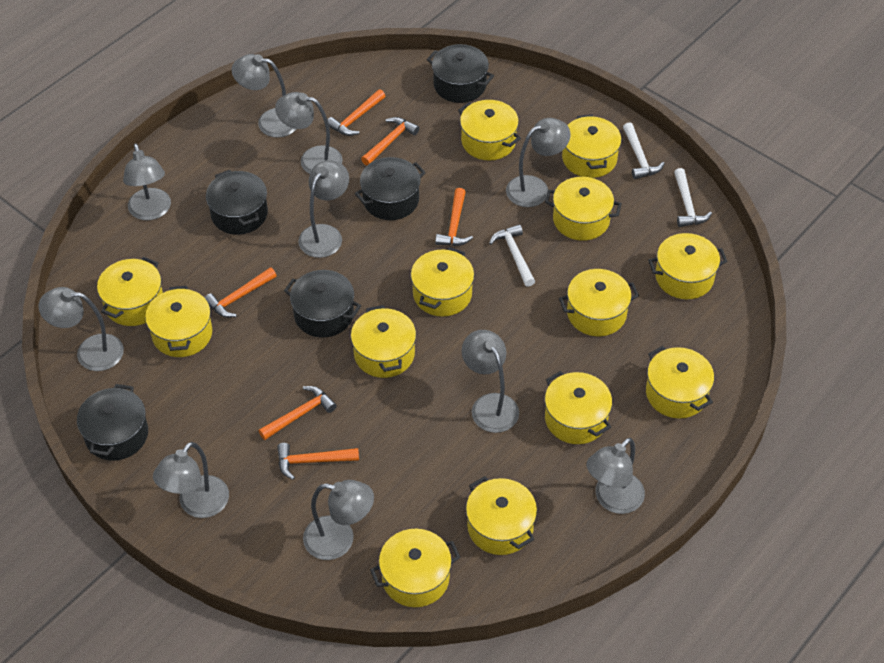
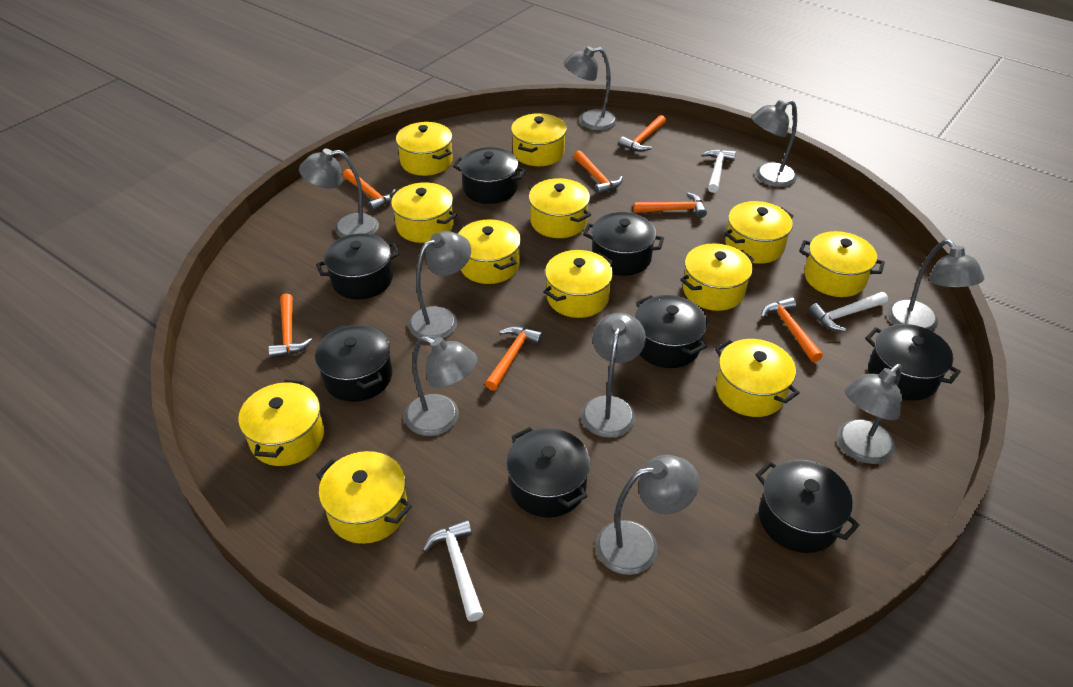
black pot: [77,384,148,461] [206,170,268,235] [284,270,361,338] [355,157,426,220] [427,44,494,103] = 5 -> [315,325,392,402] [316,233,400,300] [453,147,526,204] [506,427,590,518] [583,212,664,276] [635,295,707,368] [756,460,860,553] [865,324,961,401] = 8
grey lamp: [38,287,124,371] [123,143,171,220] [153,442,229,518] [232,54,296,138] [275,92,343,174] [298,160,349,258] [303,480,374,560] [462,330,519,433] [506,118,571,207] [587,438,645,514] = 10 -> [299,149,379,238] [404,336,477,436] [408,231,471,340] [564,46,617,130] [581,313,646,438] [595,455,699,575] [751,100,797,187] [837,364,902,464] [887,240,984,331] = 9
orange hammer: [205,267,277,318] [259,386,337,440] [277,443,359,480] [328,89,385,136] [361,117,419,165] [435,188,473,246] = 6 -> [268,293,312,359] [343,169,396,212] [485,326,543,391] [573,150,623,195] [619,115,666,152] [633,193,707,218] [761,297,823,362] = 7
yellow pot: [97,257,163,326] [145,286,212,357] [351,305,416,378] [370,529,460,607] [411,247,474,317] [458,100,521,161] [466,476,537,555] [545,177,622,241] [545,371,612,444] [559,269,639,336] [562,115,622,178] [646,346,714,419] [648,233,728,299] = 13 -> [238,379,324,466] [316,451,412,544] [389,182,457,243] [396,122,453,176] [458,219,521,284] [511,113,567,166] [528,178,591,238] [543,250,613,318] [680,243,754,311] [715,339,800,417] [724,201,794,264] [799,231,885,297] = 12

